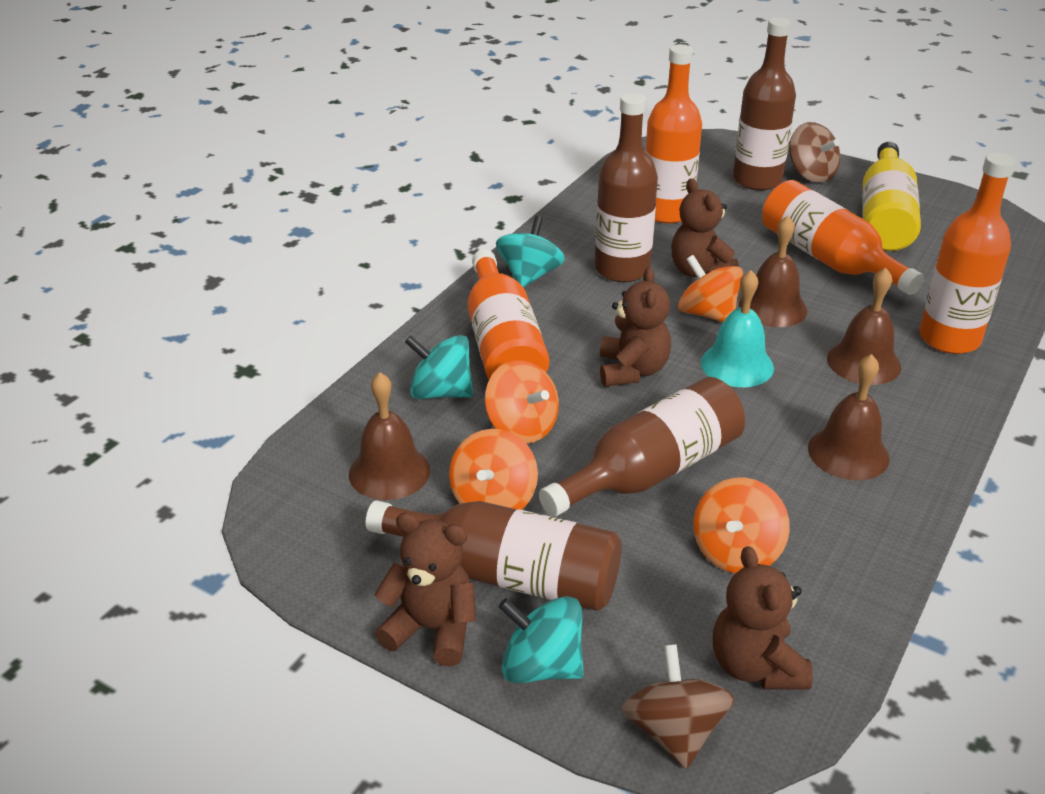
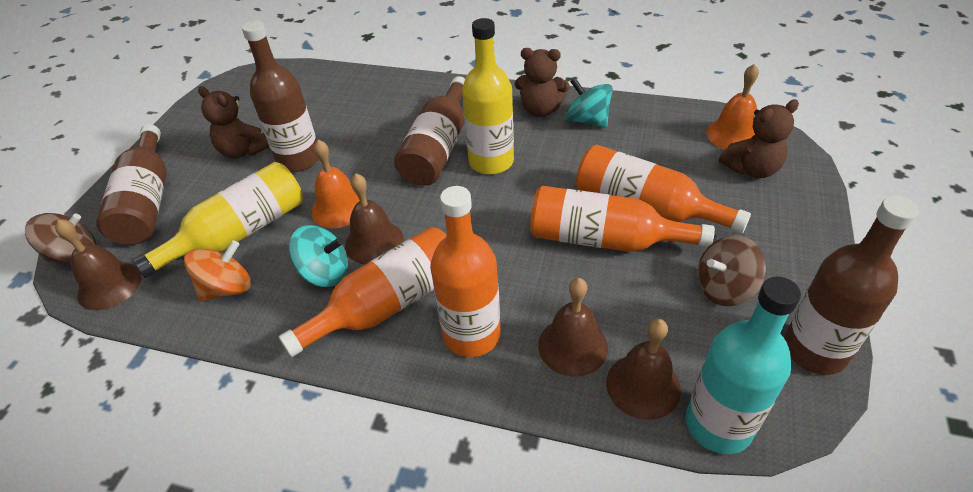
brown teddy bear: [374,513,476,666] [600,267,671,387] [671,179,739,277] [713,546,813,690] = 4 -> [198,86,269,159] [515,48,570,117] [719,100,799,178] = 3
orange bell: none = 0 -> [311,140,360,228] [706,64,759,149] = 2
orange spinning top: [449,429,538,510] [485,360,559,444] [678,255,743,322] [694,478,790,573] = 4 -> [184,240,251,302] = 1
turquoise bell: [701,270,774,387] = 1 -> none = 0
turquoise bottle: none = 0 -> [686,276,801,454] = 1
turquoise spinning top: [405,335,473,399] [496,216,565,288] [498,596,584,683] = 3 -> [289,225,348,287] [566,78,613,128] = 2
yellow bottle: [862,142,921,251] = 1 -> [132,162,303,278] [462,18,514,175] = 2

